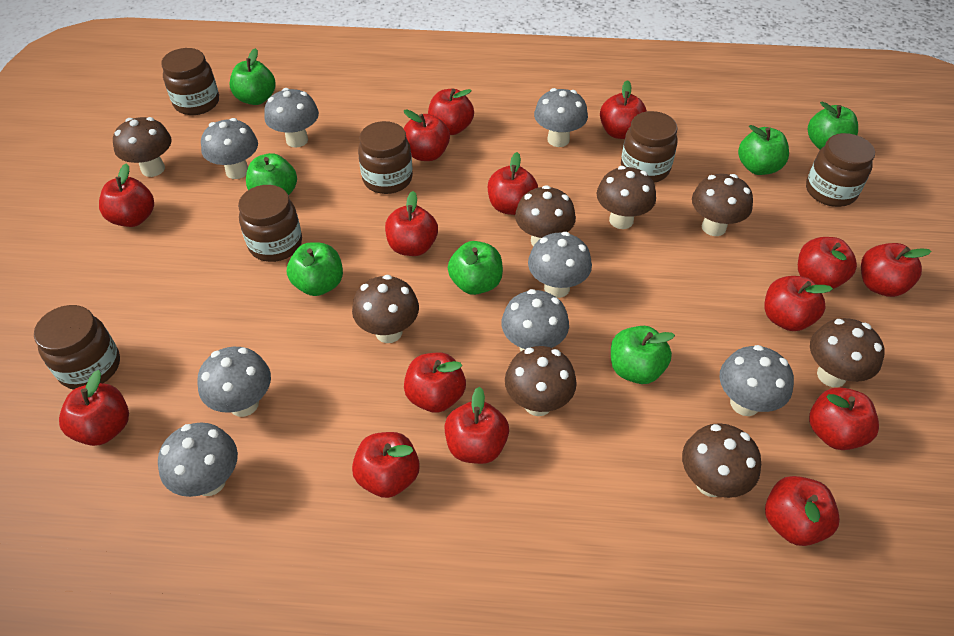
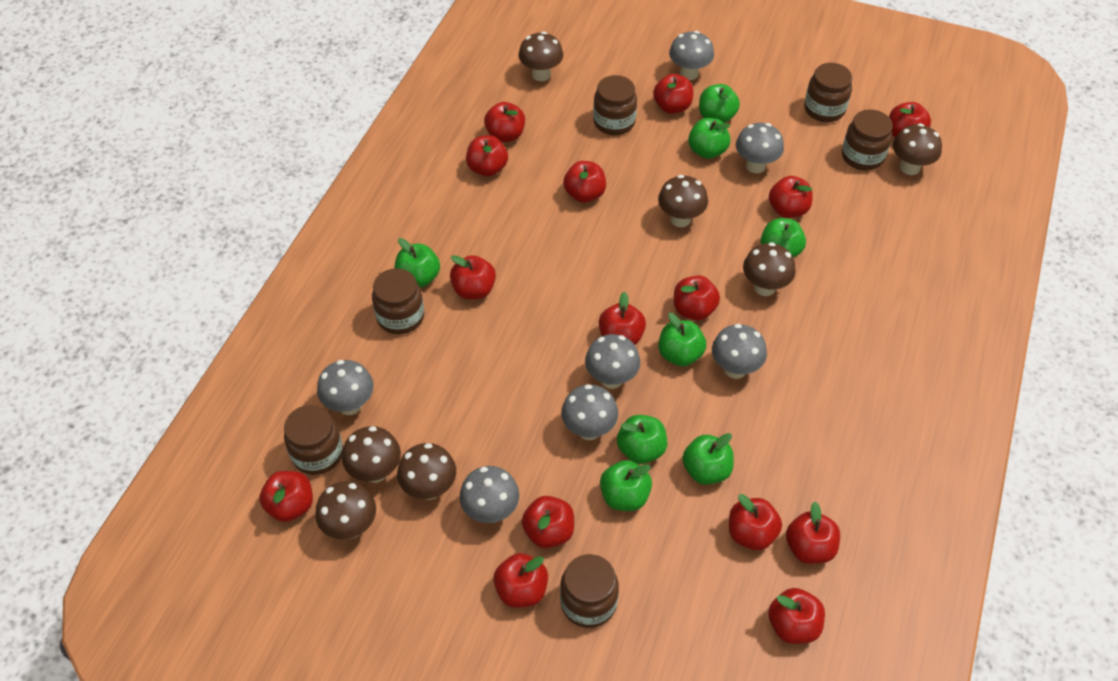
brown mushroom: [113,117,172,177] [352,275,419,343] [505,346,577,416] [515,185,576,246] [597,166,656,229] [682,423,761,498] [692,174,753,236] [810,318,884,387] = 8 -> [315,481,376,539] [342,426,401,483] [397,443,456,500] [519,32,563,81] [658,175,708,227] [743,242,796,296] [893,123,942,175] = 7
green apple: [230,48,276,105] [246,153,297,195] [287,242,343,296] [448,241,503,295] [611,326,675,384] [738,125,789,175] [808,102,858,150] = 7 -> [395,238,440,288] [600,460,652,511] [617,415,667,464] [658,313,706,366] [682,433,734,485] [688,118,730,159] [699,84,740,123] [760,218,806,258] = 8
grey mushroom: [158,422,238,497] [197,347,271,417] [201,118,258,179] [264,88,319,147] [501,289,569,351] [528,232,592,298] [534,88,588,147] [719,345,794,416] = 8 -> [317,360,374,415] [459,466,519,523] [561,384,618,440] [585,334,640,389] [669,31,714,80] [712,324,767,379] [736,123,784,173] = 7

